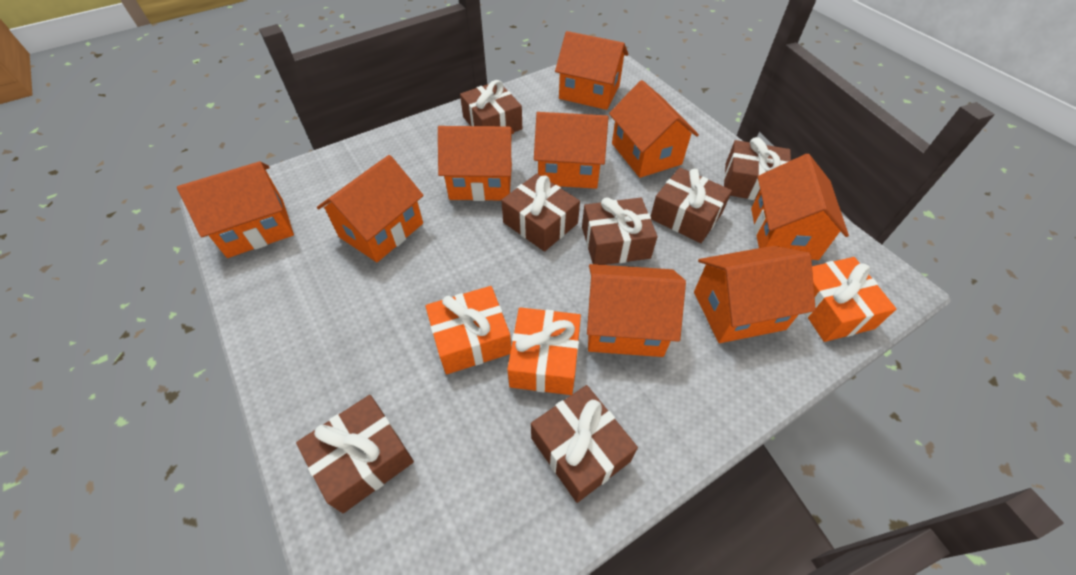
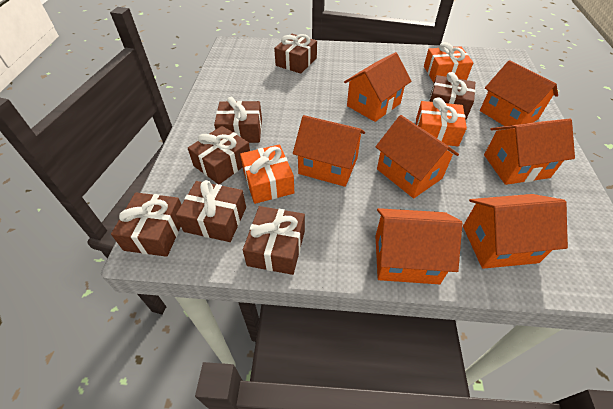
orange house: [177,161,294,258] [317,155,424,262] [438,126,514,201] [534,112,608,189] [555,31,628,110] [587,264,686,357] [609,80,699,178] [694,246,816,343] [751,154,849,260] = 9 -> [293,115,365,187] [344,52,412,122] [375,208,462,284] [376,115,459,198] [463,194,568,269] [480,60,558,126] [484,119,575,185] = 7

